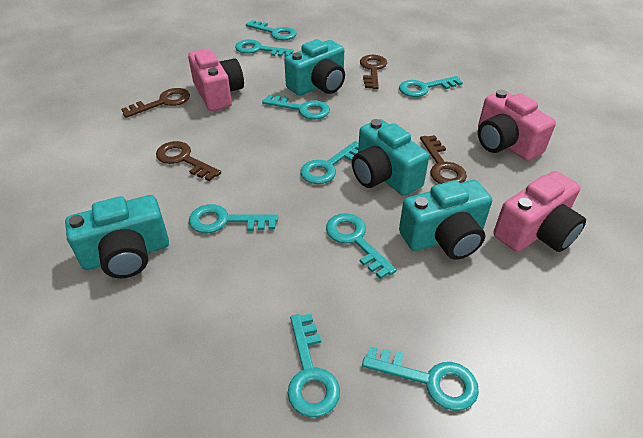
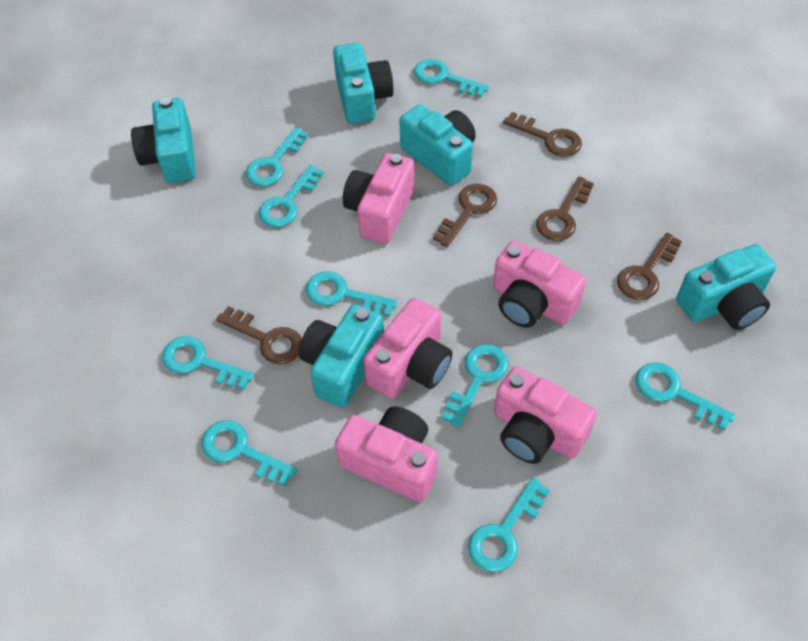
brown key: [121,88,190,118] [156,141,221,181] [360,55,387,89] [420,135,467,184] = 4 -> [216,306,302,364] [433,184,497,247] [503,112,582,157] [536,176,594,241] [617,233,682,300] = 5
pink camera: [188,49,244,111] [478,90,556,161] [494,171,586,252] = 3 -> [335,406,438,502] [343,153,414,244] [363,298,452,399] [493,241,586,328] [494,366,597,464] = 5
turquoise camera: [65,195,169,278] [284,39,345,96] [352,119,429,196] [399,180,492,260] = 4 -> [131,97,196,183] [299,304,384,408] [333,43,394,124] [399,104,476,186] [676,244,776,330] = 5

